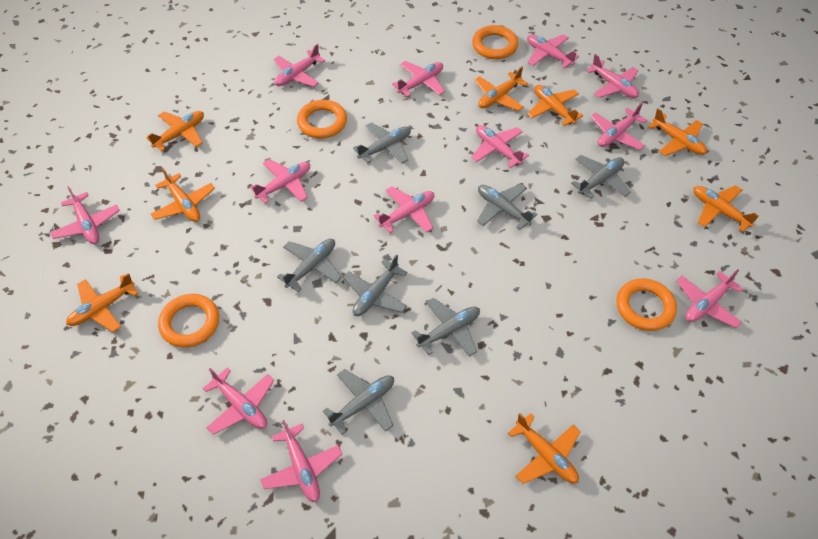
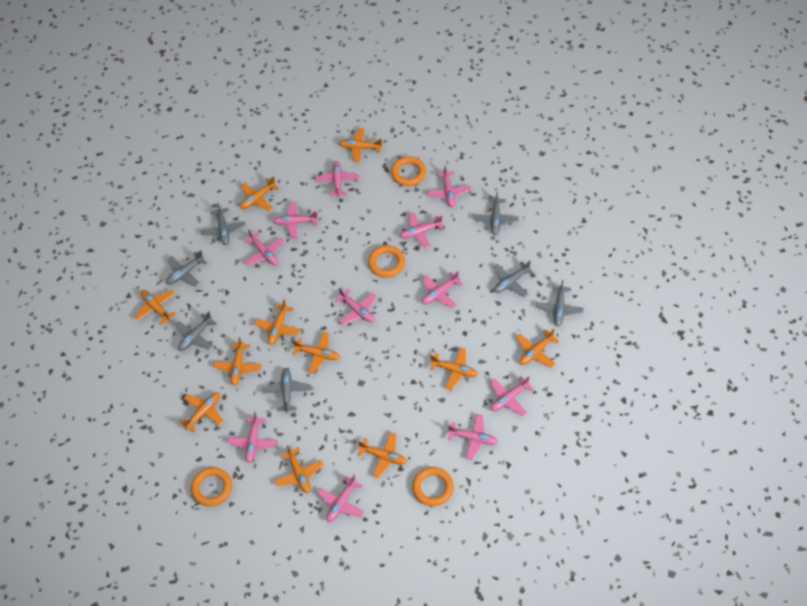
orange plane: [66,273,139,332] [146,111,204,151] [151,168,215,222] [475,67,528,111] [508,413,581,484] [527,85,583,126] [648,109,707,156] [693,185,759,232] = 8 -> [134,290,176,325] [179,392,224,433] [213,337,262,385] [240,176,279,211] [254,299,301,345] [274,445,323,493] [292,331,340,374] [339,128,382,163] [357,432,407,478] [430,347,478,390] [516,329,559,368] = 11
pink plane: [50,186,120,244] [203,368,274,435] [250,159,310,203] [260,420,342,502] [274,44,325,87] [374,186,434,233] [392,61,445,97] [471,125,529,168] [527,34,579,68] [586,54,639,98] [591,103,647,150] [676,269,743,328] = 12 -> [227,412,278,463] [244,229,284,265] [273,202,318,239] [315,161,359,197] [317,475,364,522] [335,288,376,325] [400,212,444,248] [422,272,463,308] [427,165,471,207] [448,414,498,460] [490,376,534,416] = 11

